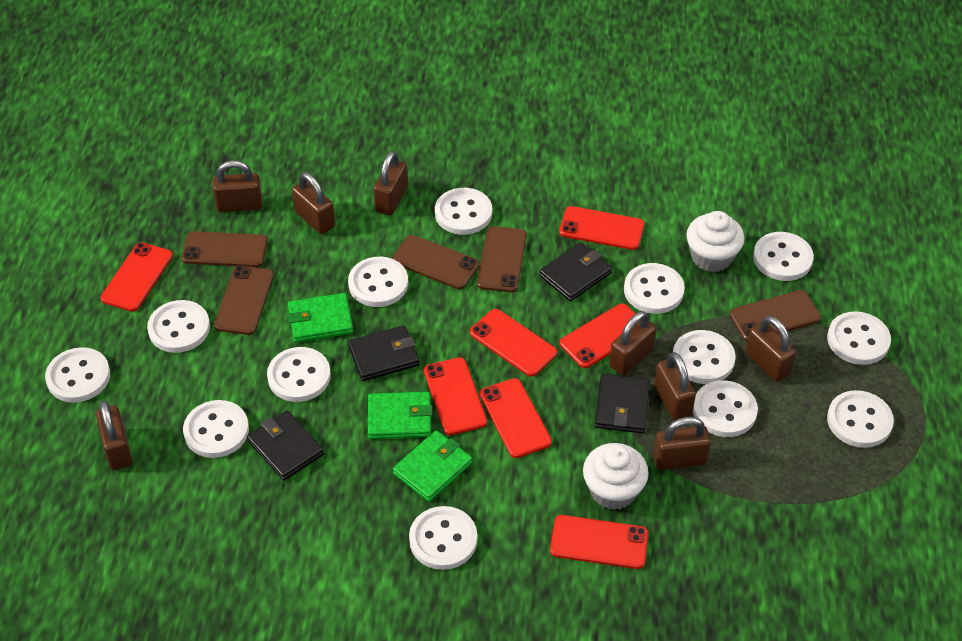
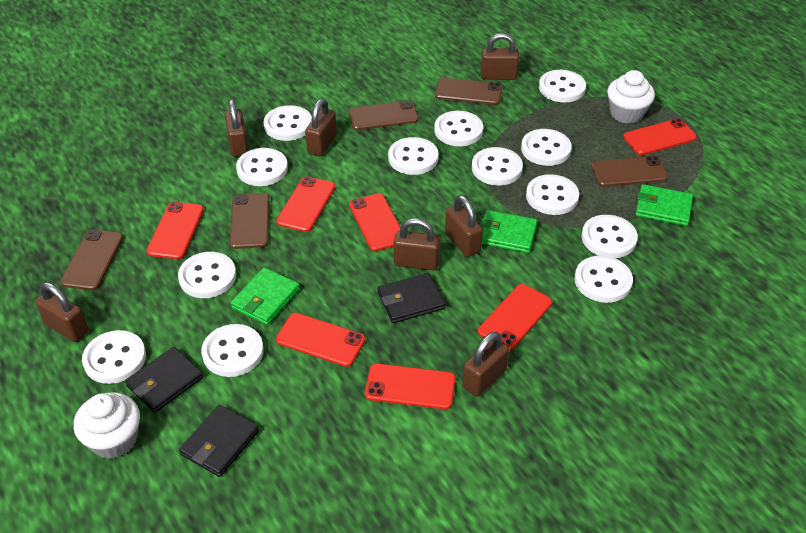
black wallet: [247,410,324,481] [348,325,420,381] [540,242,612,301] [595,374,650,433] = 4 -> [125,347,203,413] [179,405,259,477] [378,273,445,323] = 3
brown padlock: [96,400,133,470] [213,160,262,212] [292,172,335,234] [373,151,408,215] [609,311,657,376] [653,417,711,470] [654,352,696,421] [745,316,796,382] = 8 -> [35,282,89,342] [225,99,249,157] [305,99,337,156] [394,218,440,271] [445,195,483,257] [462,332,509,397] [481,33,519,80] = 7

